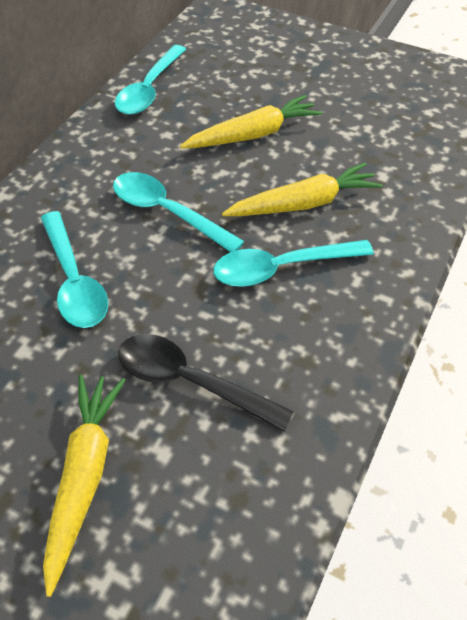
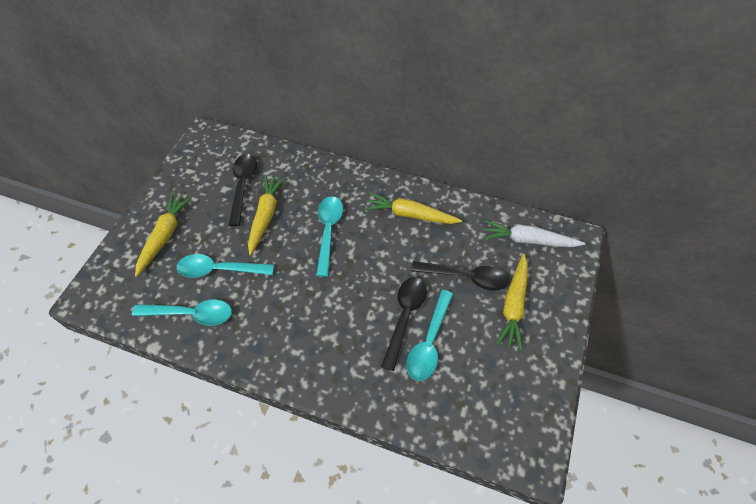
black spoon: [118,334,294,431] = 1 -> [229,154,257,226] [381,277,427,371] [411,261,509,291] = 3
white carrot: none = 0 -> [483,220,585,247] = 1
yellow carrot: [43,375,126,597] [180,95,322,149] [222,162,383,216] = 3 -> [135,193,192,277] [248,175,285,255] [365,192,462,224] [496,254,528,351] = 4

